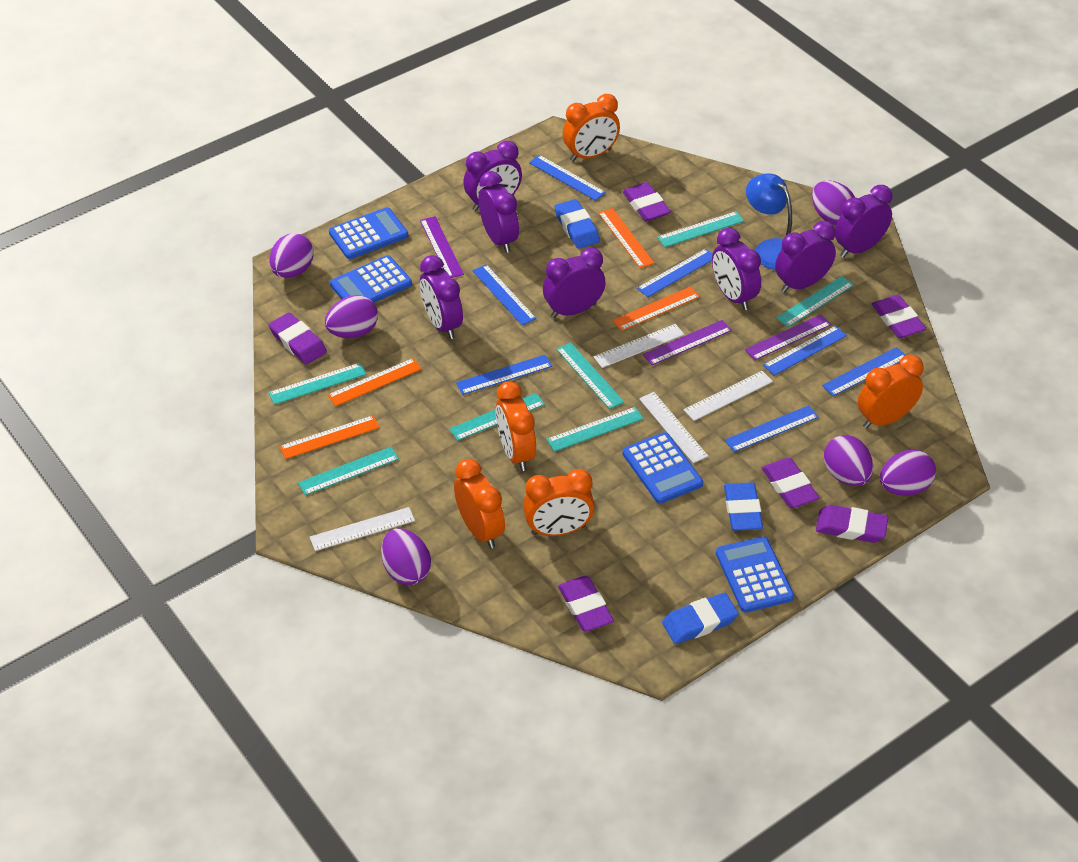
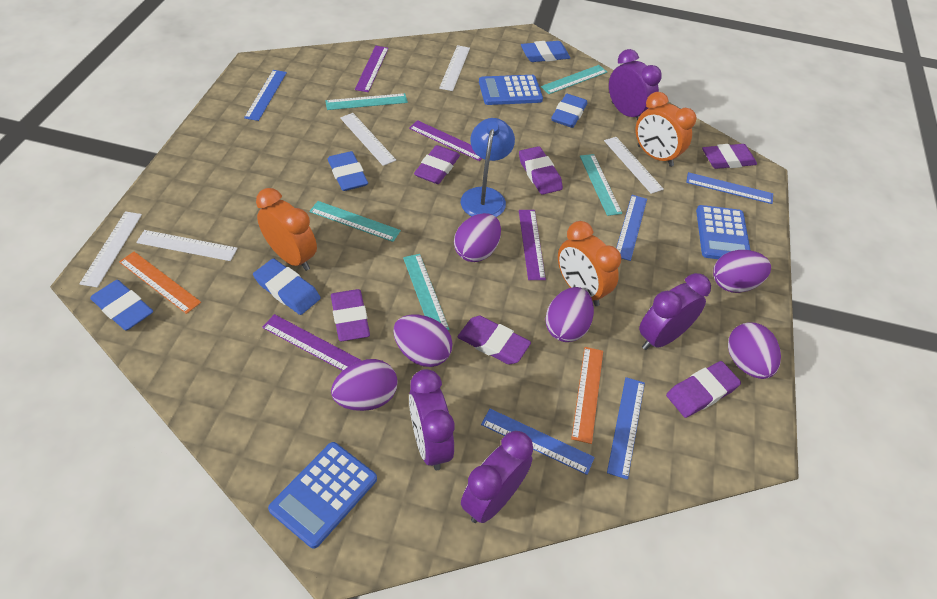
blue calculator: [329,207,408,259] [330,255,412,303] [622,432,703,504] [716,536,794,613] = 4 -> [268,442,377,549] [479,75,543,105] [696,205,750,259] = 3
blue eraser: [554,199,600,249] [662,593,739,644] [724,483,763,531] = 3 -> [90,280,153,331] [253,258,321,315] [328,151,368,191] [521,41,570,62] [551,94,587,128] = 5
blue ruler: [456,355,552,395] [472,264,537,326] [529,155,606,201] [637,249,712,297] [725,405,819,452] [763,326,847,376] [822,347,906,396] = 7 -> [244,70,287,121] [481,409,595,475] [607,377,645,479] [616,195,647,261] [686,172,773,204] = 5
orange clock: [454,459,505,548] [496,381,536,471] [523,469,595,536] [563,94,620,162] [858,355,924,429] = 5 -> [256,188,317,271] [558,221,621,306] [636,92,697,167] = 3
orange ruler: [279,415,380,459] [328,358,422,406] [598,208,654,268] [612,287,700,331] = 4 -> [119,252,201,314] [571,347,603,444] = 2
purple clock: [420,255,463,339] [463,141,522,211] [478,171,519,253] [543,247,606,318] [712,228,761,310] [775,221,836,293] [835,185,893,258] = 7 -> [409,369,454,470] [461,431,533,523] [609,49,662,120] [639,273,711,350] = 4
purple ruler: [420,216,464,278] [643,320,732,365] [745,314,832,360] = 3 -> [262,314,361,371] [355,46,389,92] [409,120,482,161] [519,210,546,280] = 4
turquoise ruler: [269,363,366,405] [298,447,399,495] [449,393,545,441] [547,407,643,452] [556,342,624,409] [657,211,744,247] [776,276,854,327] = 7 -> [309,201,401,242] [325,93,408,110] [403,254,449,330] [541,65,607,94] [580,154,622,216] = 5
white ruler: [310,507,415,551] [594,324,684,368] [639,392,708,463] [684,371,773,421] = 4 -> [79,211,142,287] [136,230,237,261] [340,113,396,166] [439,45,470,91] [604,137,664,194] = 5

